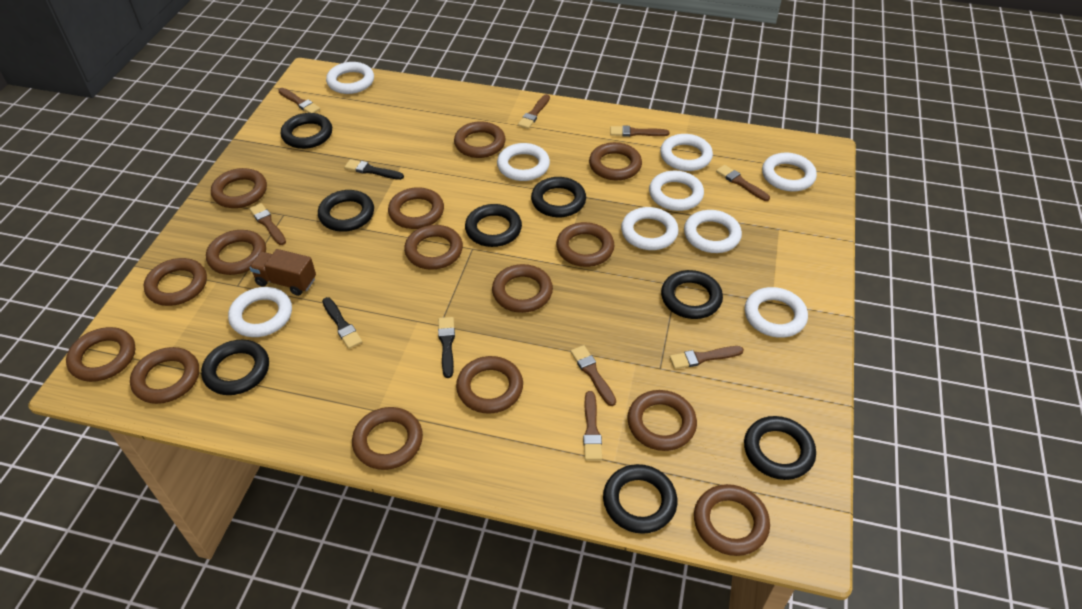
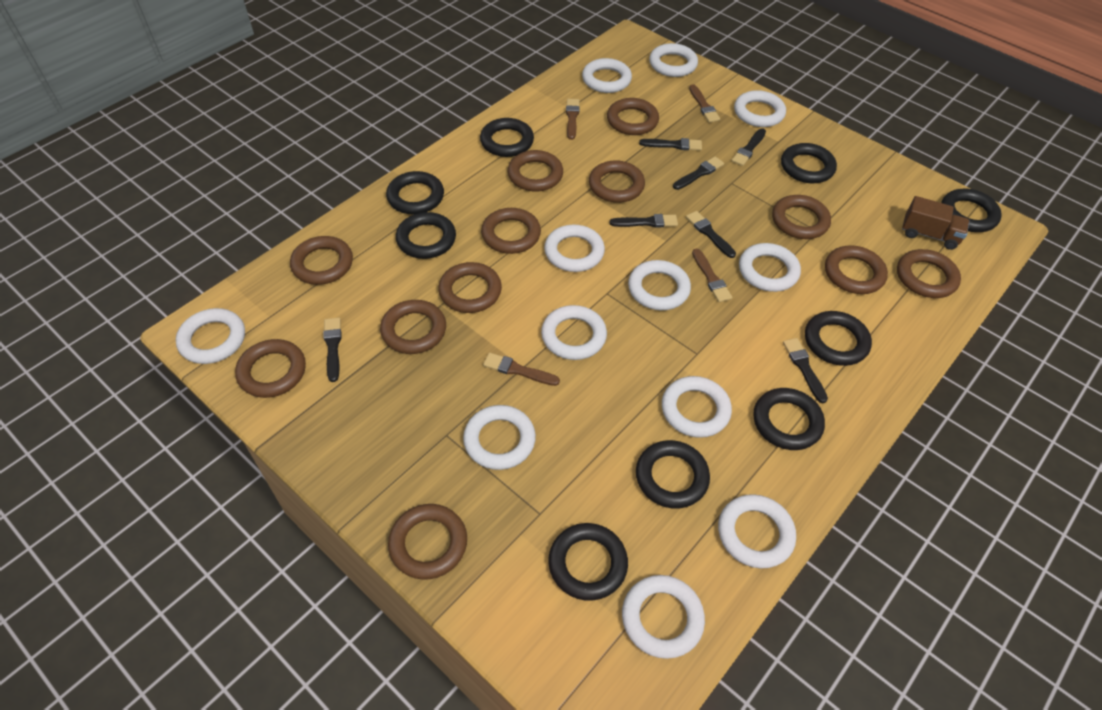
black brush: [322,297,362,349] [345,159,404,180] [438,317,455,378] = 3 -> [323,318,342,382] [610,214,678,228] [639,138,702,150] [673,157,724,190] [686,211,736,258] [732,128,766,166] [783,338,828,403] = 7
black ring: [201,340,269,395] [281,113,332,149] [318,190,374,232] [465,204,522,247] [531,177,586,217] [603,464,677,534] [661,270,723,319] [744,416,816,480] = 8 -> [386,171,444,215] [396,212,456,259] [480,118,534,157] [548,523,628,601] [636,440,710,509] [753,388,825,450] [781,143,837,183] [805,311,872,366] [941,189,1002,232] = 9
brown brush: [249,203,286,245] [278,88,320,113] [518,94,550,129] [571,345,616,406] [583,391,602,460] [610,126,669,137] [670,346,744,369] [716,165,770,201] = 8 -> [483,353,560,386] [566,99,580,140] [689,84,720,123] [692,248,732,302] = 4
brown ring: [66,327,135,382] [130,347,199,404] [144,258,207,306] [206,230,266,275] [211,168,267,208] [352,407,423,470] [388,187,444,229] [404,225,463,270] [454,121,506,158] [456,356,523,414] [492,264,553,313] [556,222,614,267] [589,142,642,180] [627,390,697,451] [694,484,770,556] = 15 -> [235,339,306,398] [290,236,353,285] [380,300,446,354] [388,504,467,579] [438,262,502,313] [481,208,541,254] [508,150,563,192] [589,160,645,203] [607,98,659,135] [772,195,831,239] [825,245,888,294] [897,249,961,298] = 12
white ring: [228,287,292,337] [326,62,374,94] [497,143,550,181] [621,207,679,250] [649,171,704,211] [660,134,713,171] [684,210,742,253] [745,287,808,338] [762,153,817,191] = 9 -> [176,308,245,364] [463,405,536,470] [541,305,607,360] [544,225,605,272] [582,58,632,93] [622,575,705,659] [628,260,691,310] [649,43,698,77] [662,376,732,438] [718,494,796,569] [734,90,786,127] [739,243,801,292] = 12

